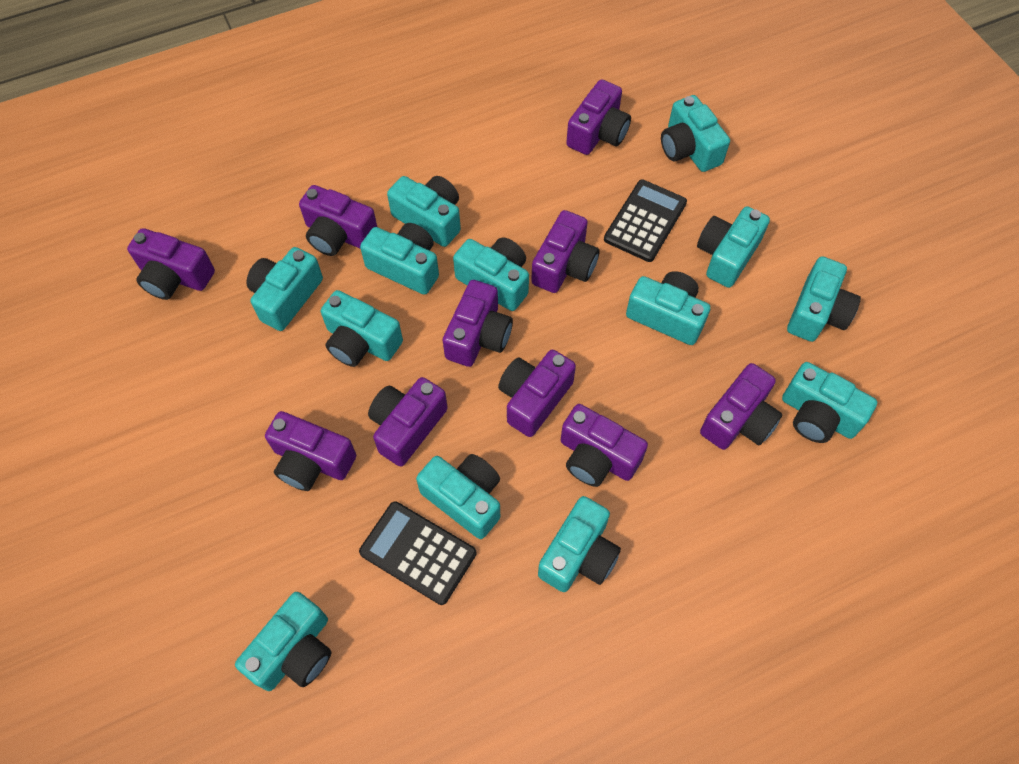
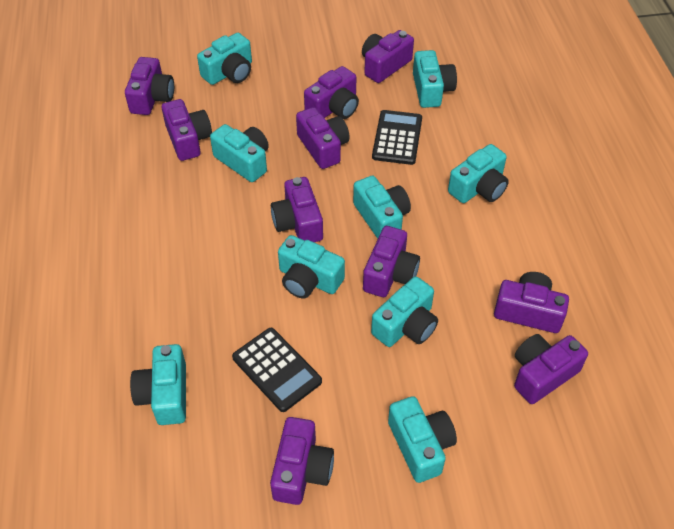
turquoise camera: [235,592,332,691] [247,247,323,331] [321,290,403,367] [360,223,439,295] [387,176,461,247] [416,454,500,539] [453,238,529,311] [538,496,621,592] [626,271,711,345] [661,95,730,172] [697,206,770,288] [782,362,877,443] [787,256,861,342] = 13 -> [130,344,186,425] [197,33,252,85] [210,124,269,182] [278,235,345,299] [353,176,411,239] [371,276,438,347] [388,396,457,483] [413,50,457,108] [448,144,509,203] = 9

